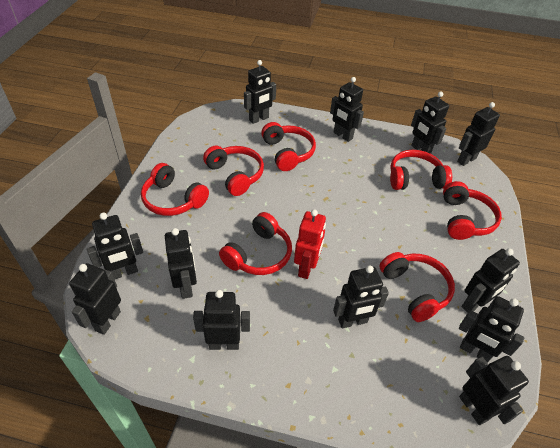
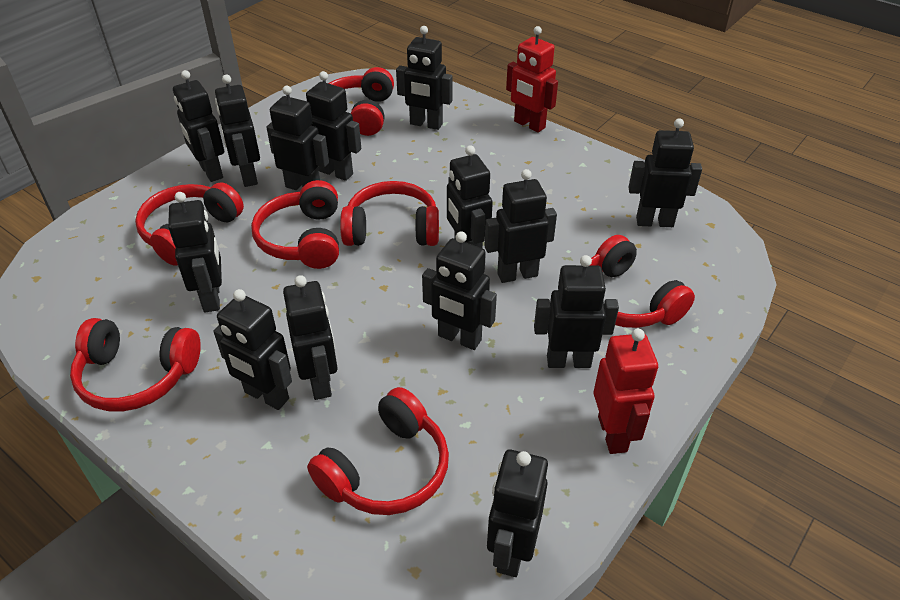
black robot: [69,263,121,335] [87,212,143,279] [165,228,197,299] [193,290,250,350] [244,60,276,124] [330,77,364,142] [333,265,389,328] [411,91,449,154] [457,102,500,166] [459,296,524,363] [459,356,529,425] [461,248,520,313] = 12 -> [168,192,222,313] [173,70,224,182] [213,289,292,410] [215,75,260,187] [266,86,329,190] [283,275,337,400] [306,71,361,181] [396,26,453,130] [422,231,497,350] [447,145,493,248] [484,169,557,283] [487,450,548,577] [534,255,619,368] [628,118,702,227] = 14
red robot: [294,209,326,279] = 1 -> [506,26,558,133] [593,329,658,454] = 2

